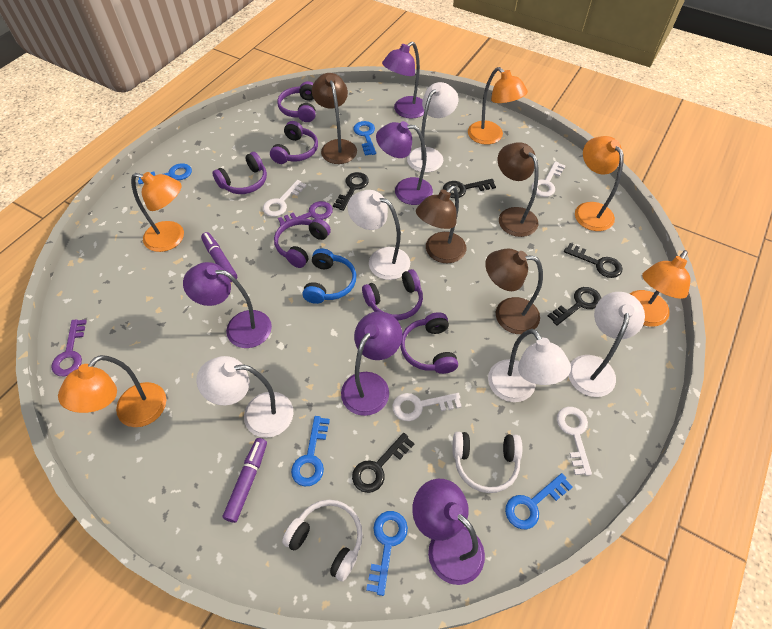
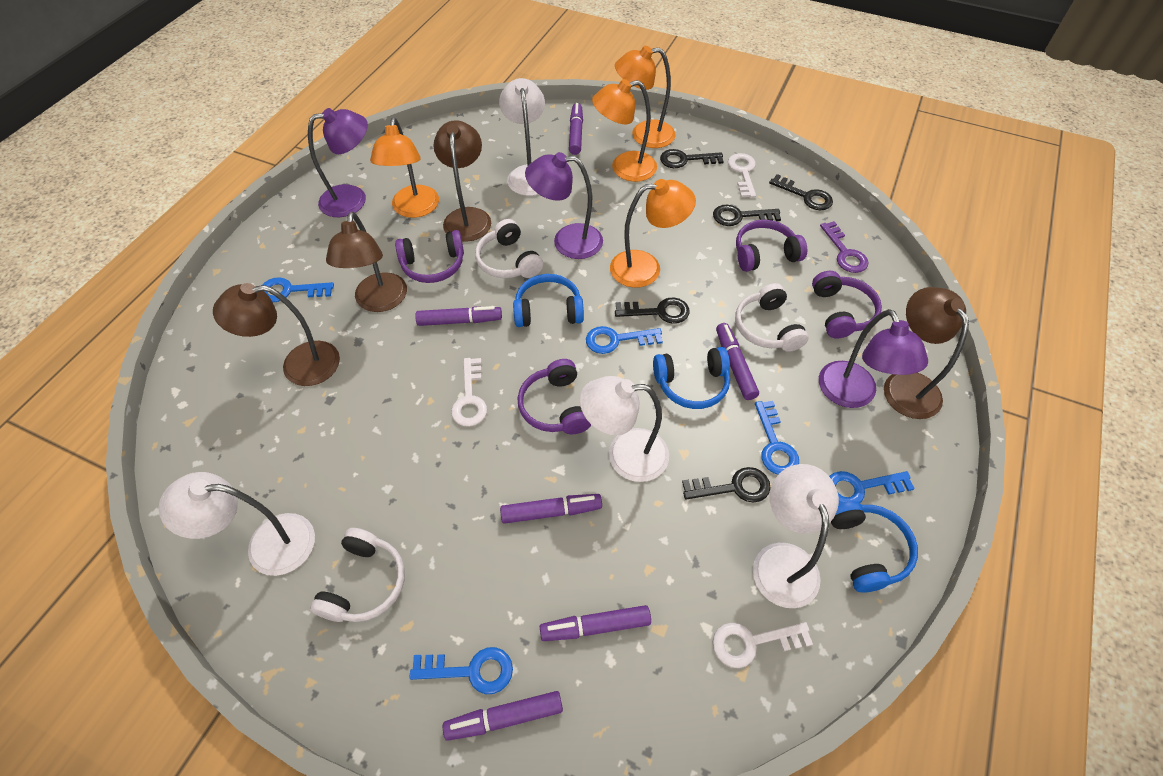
blue headphones: [303,248,356,304] = 1 -> [513,274,584,327] [653,347,730,409] [831,501,918,593] = 3
orange lamp: [58,355,166,427] [131,172,184,252] [468,67,528,145] [575,136,624,231] [630,250,690,327] = 5 -> [370,118,439,218] [592,79,657,182] [610,179,696,288] [615,46,676,148] = 4
purple headphones: [212,152,267,194] [270,121,318,164] [274,218,331,268] [277,81,316,122] [362,269,423,320] [400,312,458,374] = 6 -> [395,230,464,283] [518,359,591,434] [736,220,807,272] [812,271,882,338] = 4
purple key: [51,319,87,376] [278,201,333,226] = 2 -> [820,221,868,273] = 1
purple lamp: [183,262,272,348] [341,311,402,416] [376,121,433,205] [382,41,424,119] [412,479,485,585] = 5 -> [308,108,368,217] [525,152,603,259] [819,309,928,408] = 3
purple marker: [201,232,237,282] [223,438,267,523] = 2 -> [415,306,502,326] [443,691,563,741] [500,494,602,524] [540,605,651,641] [569,103,583,155] [716,323,759,400] = 6
white headphones: [282,500,363,581] [453,432,522,493] = 2 -> [310,528,405,622] [475,219,543,278] [735,283,809,352] = 3
white key: [263,180,307,217] [392,393,462,421] [532,161,566,197] [557,407,592,476] = 4 -> [451,358,487,426] [712,622,813,668] [728,153,756,198] = 3
white lamp: [196,356,293,438] [347,190,410,280] [407,82,458,173] [488,329,571,402] [568,292,645,397] = 5 -> [159,472,315,576] [499,78,545,196] [580,376,669,482] [753,464,839,608] = 4

